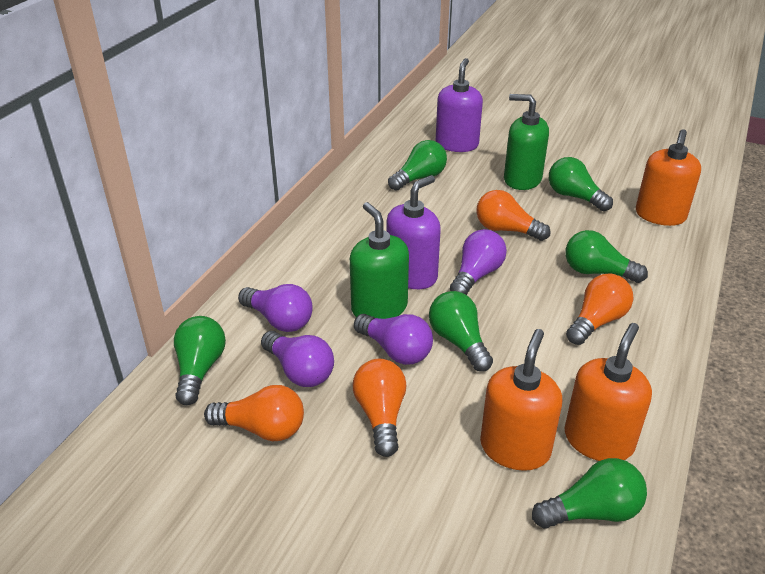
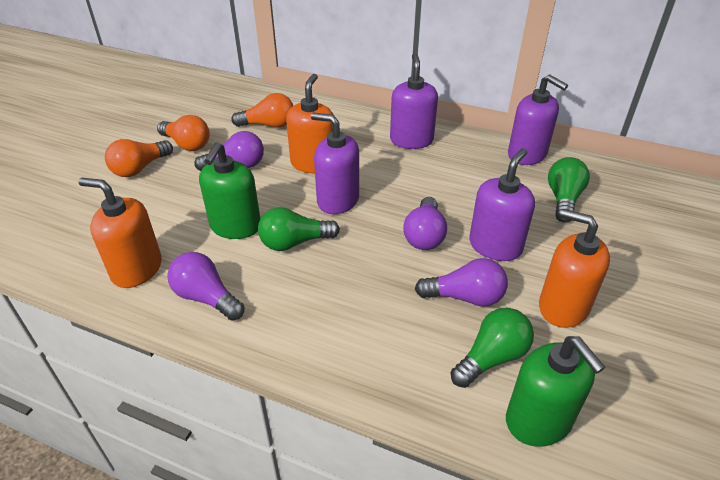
green light bulb: [174,316,226,406] [388,140,447,191] [429,291,493,372] [532,458,647,529] [549,157,613,211] [565,230,648,283] = 6 -> [258,207,340,251] [451,308,534,388] [548,157,590,223] = 3
orange light bulb: [204,385,304,441] [353,359,407,457] [476,190,551,241] [566,274,633,345] = 4 -> [105,139,173,177] [157,115,210,151] [231,93,293,127] = 3
purple soap dispenser: [386,175,441,289] [436,58,483,152] = 2 -> [311,113,359,214] [390,53,438,149] [469,148,535,261] [508,74,568,165] = 4

